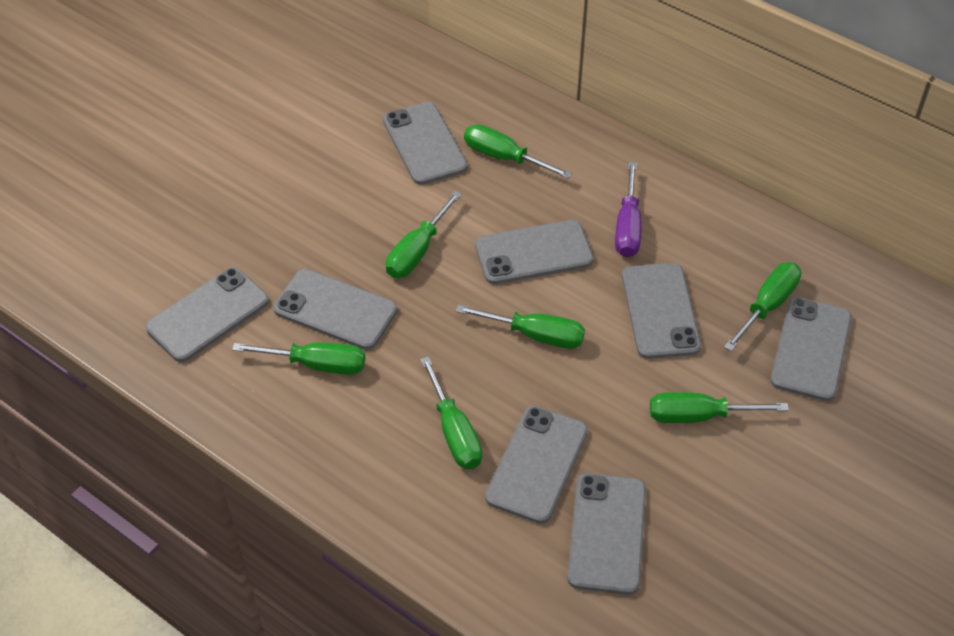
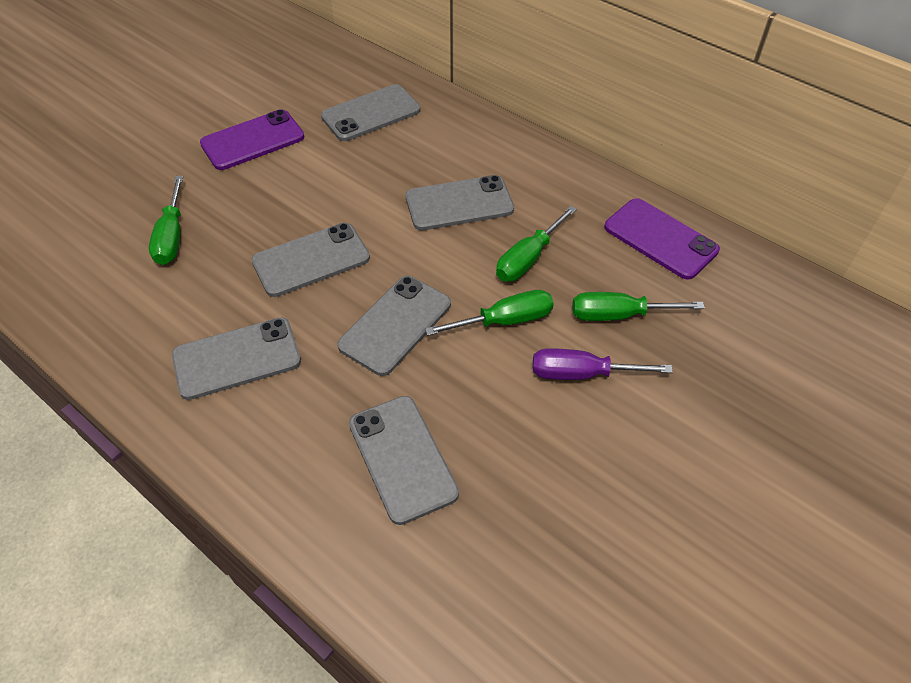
green screwdriver: [232,342,365,375] [386,191,462,278] [420,357,482,469] [456,305,585,349] [464,124,572,178] [650,392,789,423] [724,262,801,351] = 7 -> [149,176,183,265] [425,290,554,336] [496,206,577,281] [572,292,705,321] = 4
grey phone: [146,267,269,362] [273,269,397,350] [383,102,467,185] [475,220,594,284] [485,406,588,524] [567,473,646,595] [622,263,701,359] [770,297,852,401] = 8 -> [172,317,301,400] [251,223,370,297] [321,84,420,141] [337,276,451,376] [349,396,459,525] [406,175,514,231] = 6
purple phone: none = 0 -> [200,109,304,170] [604,198,720,280] = 2

